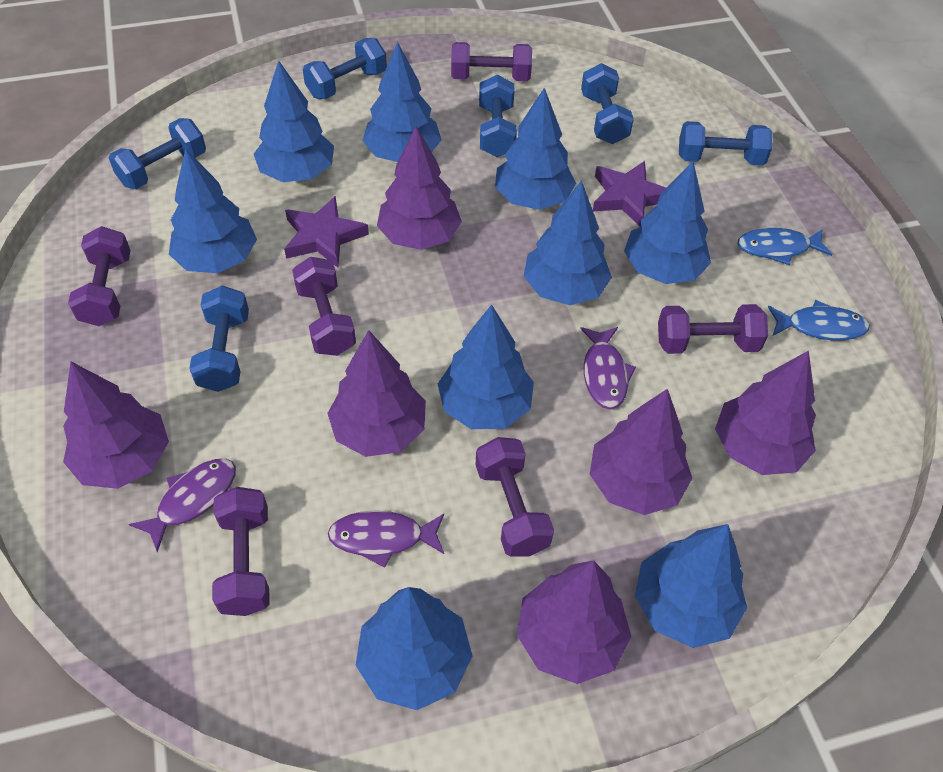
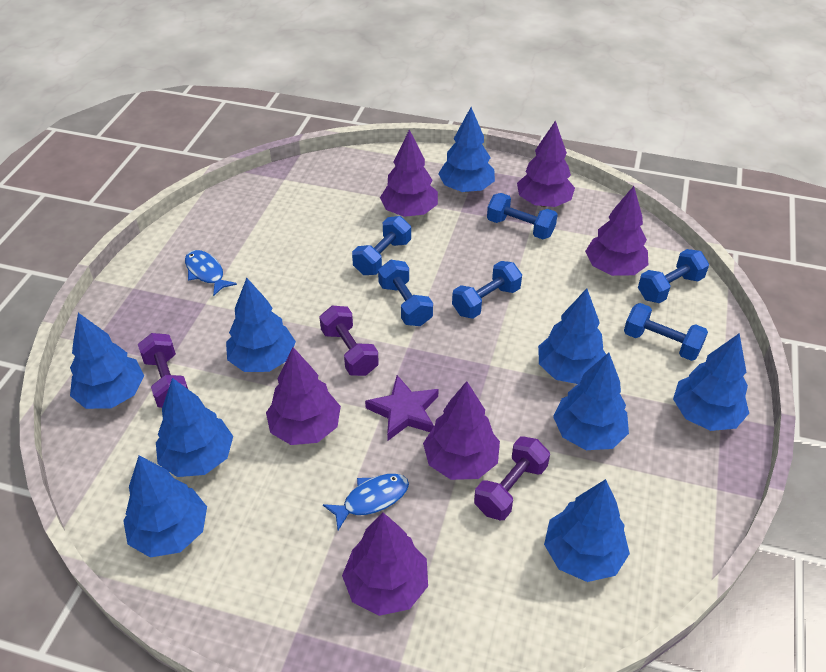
purple dumbbell: [68,226,131,326] [212,487,270,616] [292,257,356,356] [451,42,532,81] [475,437,554,557] [658,304,768,354] = 6 -> [138,333,188,408] [319,306,379,376] [474,437,550,520] = 3
purple fish: [129,459,236,552] [328,510,444,567] [580,327,636,409] = 3 -> none = 0
purple star: [284,196,369,268] [593,161,666,227] = 2 -> [365,375,439,441] = 1

